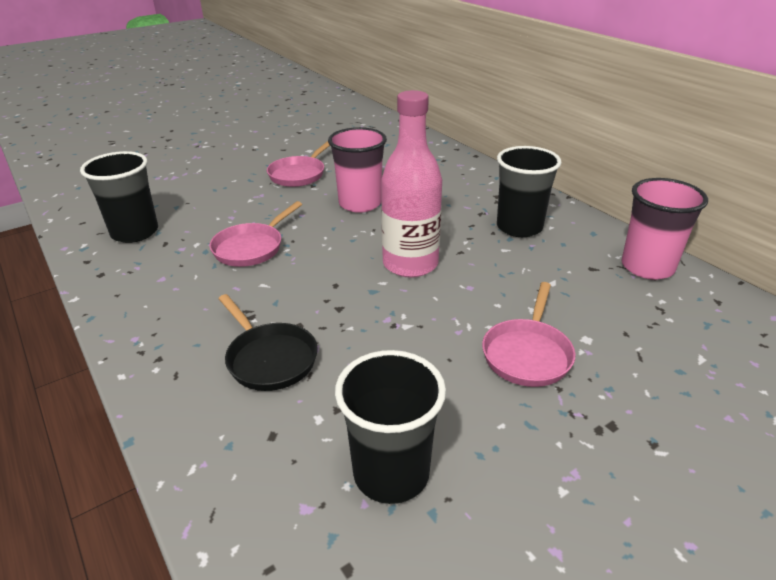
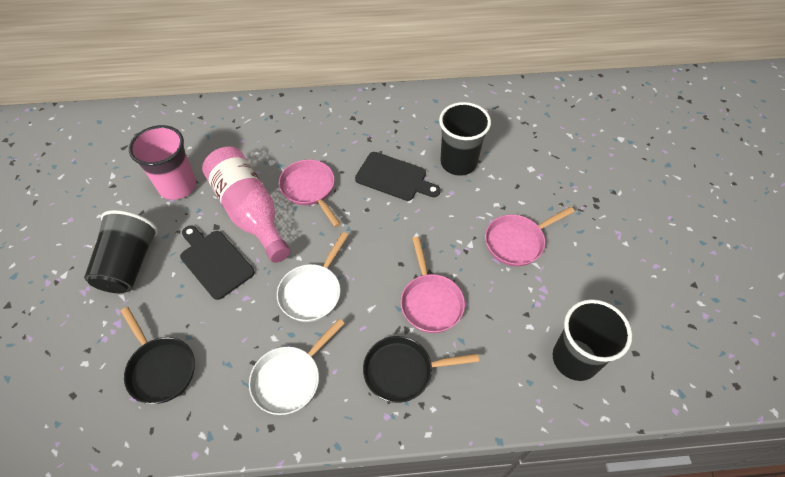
black cutting board: none = 0 -> [180,225,255,300] [355,152,441,201] = 2
black pan: [219,294,318,391] = 1 -> [121,307,195,404] [363,336,479,403] = 2
pink cup: [328,127,387,213] [621,178,708,280] = 2 -> [129,125,196,200] = 1
white pan: none = 0 -> [249,319,345,415] [277,232,348,322] = 2

